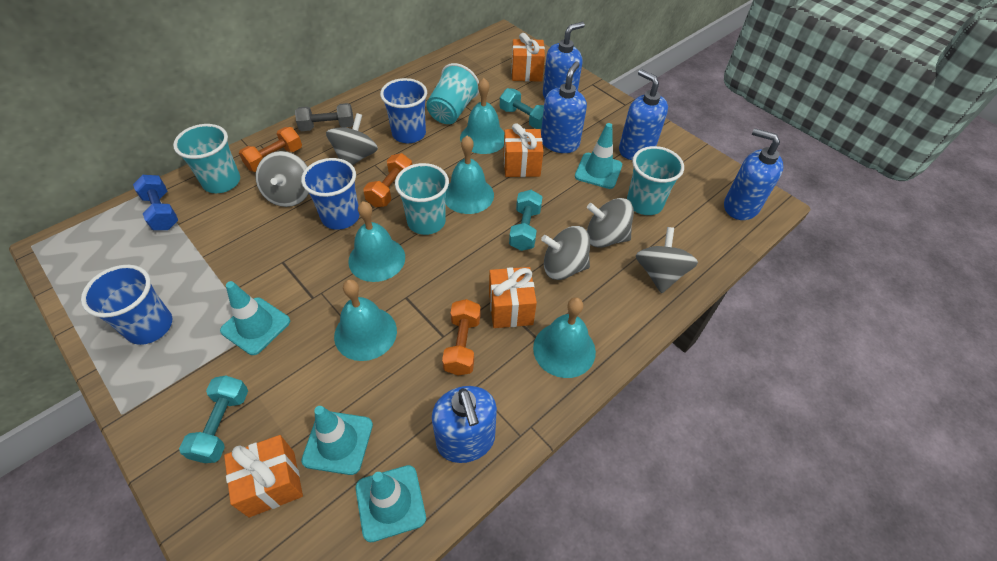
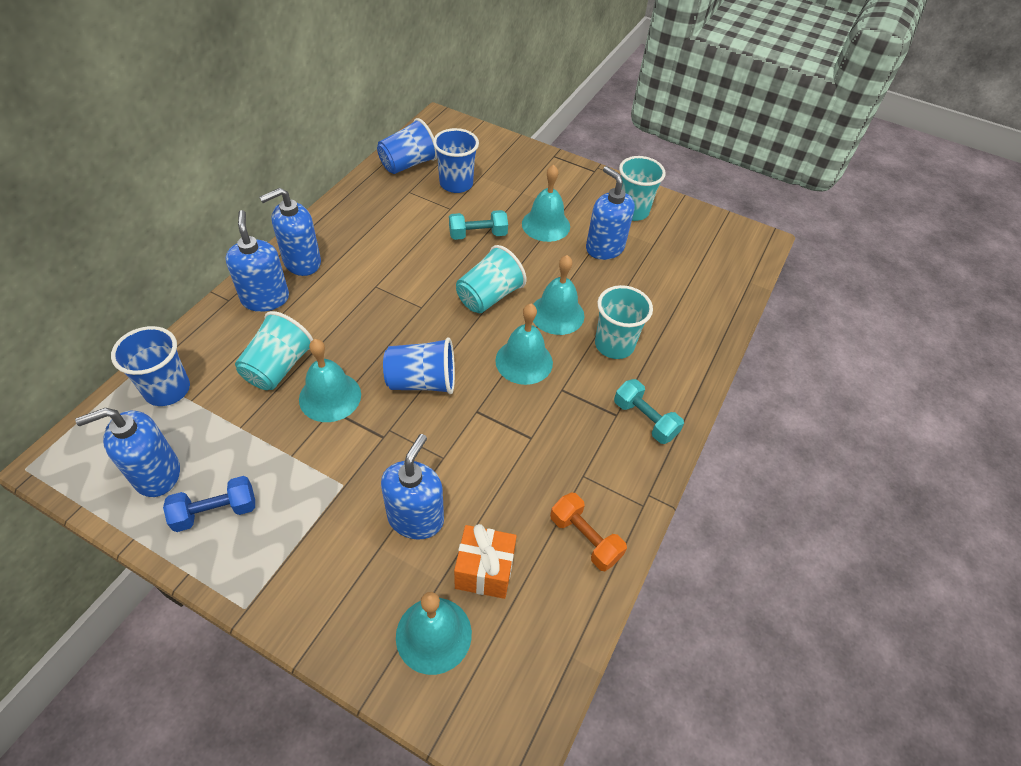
blue cup: [81,265,172,345] [301,158,360,230] [380,78,427,143] = 3 -> [111,326,190,406] [377,118,437,174] [383,338,455,394] [433,128,479,193] = 4
grey dumbbell: [295,103,354,131] = 1 -> none = 0
grey spinning top: [256,151,309,207] [326,113,378,165] [541,226,590,280] [587,198,634,248] [636,227,698,293] = 5 -> none = 0
orange dumbbell: [239,127,302,172] [363,153,412,207] [442,299,481,376] = 3 -> [550,492,627,571] = 1
orange gift: [224,435,303,517] [489,267,537,328] [504,123,543,177] [511,33,545,82] = 4 -> [454,524,517,599] = 1
turquoise dumbbell: [179,375,248,463] [500,88,544,129] [509,190,542,251] = 3 -> [449,210,508,240] [614,379,684,444] = 2
turquoise traffic cone: [220,281,290,355] [301,406,373,475] [356,465,426,542] [575,123,622,189] = 4 -> none = 0

